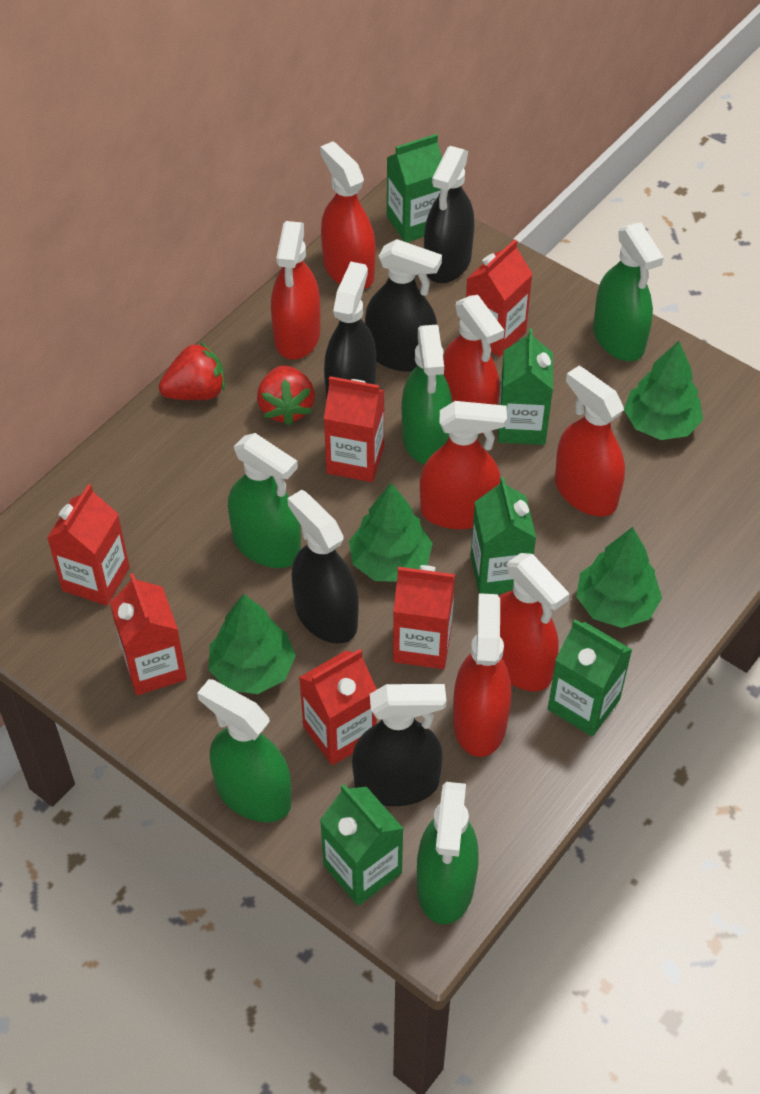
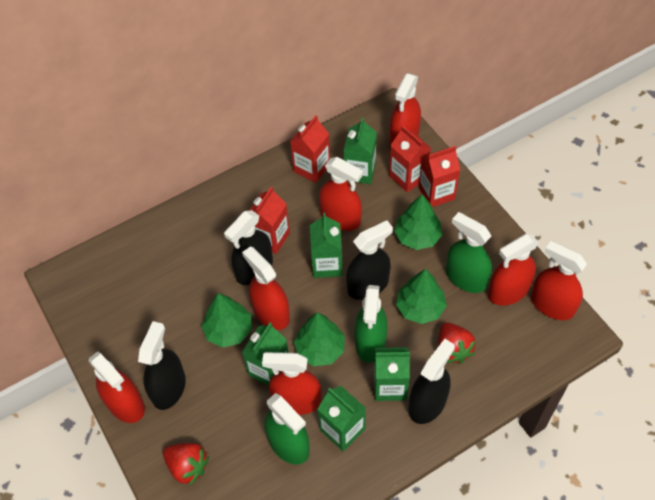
black spray bottle: [287,490,359,644] [324,262,376,400] [352,684,447,806] [365,239,442,372] [424,146,474,283] = 5 -> [138,321,186,410] [224,210,273,285] [346,221,393,300] [409,339,455,424] = 4
green spray bottle: [197,679,292,822] [228,433,301,568] [402,325,452,464] [417,782,479,924] [593,222,664,361] = 5 -> [264,393,310,464] [354,285,388,363] [446,212,492,293] = 3
red carton: [47,484,129,606] [110,573,187,695] [299,649,377,765] [324,376,385,482] [393,565,455,669] [466,240,532,357] = 6 -> [249,187,290,254] [290,115,330,183] [389,125,431,192] [419,146,460,207] = 4

